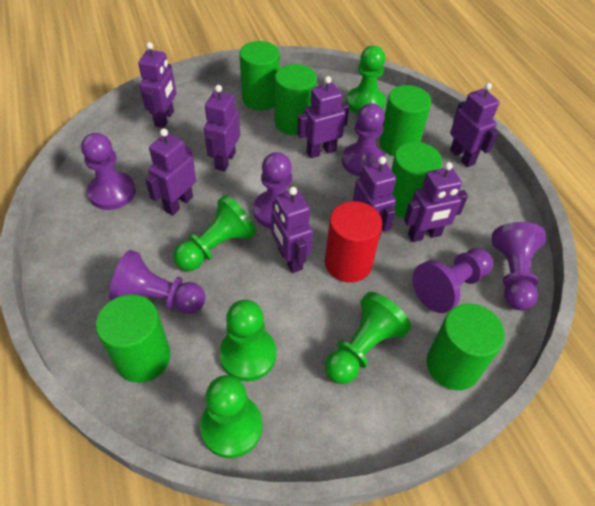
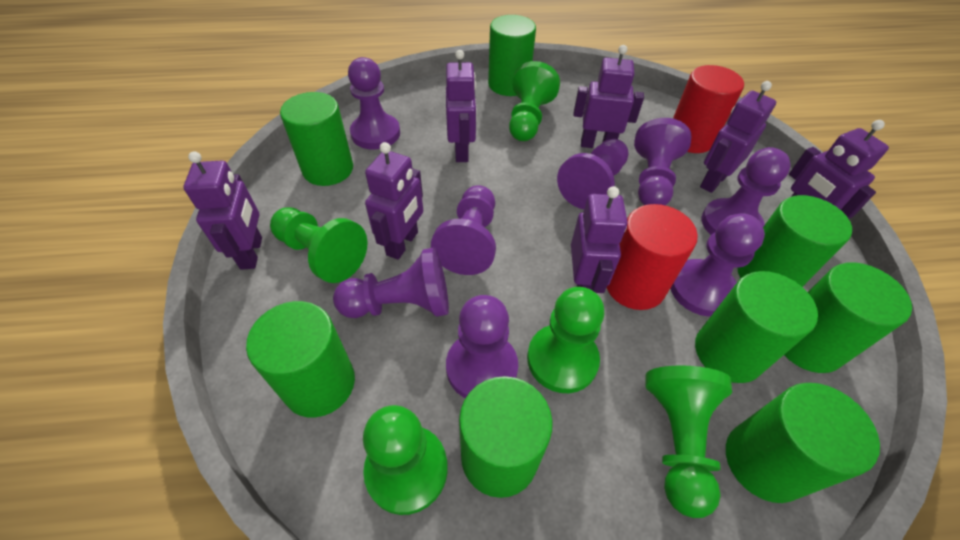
green cylinder: [96,295,171,383] [239,41,280,110] [275,64,317,135] [380,85,431,156] [391,142,442,218] [427,304,505,390] = 6 -> [246,301,355,417] [280,92,353,186] [459,376,553,498] [488,15,536,96] [695,271,818,383] [726,383,880,503] [737,195,852,287] [784,262,912,373] = 8
purple pawn: [81,133,136,210] [109,250,206,314] [253,152,292,229] [342,103,385,177] [412,248,493,313] [492,222,546,310] = 6 -> [333,247,449,318] [348,57,400,150] [431,185,496,275] [446,295,518,398] [557,139,628,209] [634,118,691,205] [670,213,765,317] [702,147,791,235] = 8
purple robot: [138,42,176,128] [145,128,196,216] [204,85,240,172] [271,187,313,273] [297,76,349,158] [353,156,396,240] [404,162,468,242] [450,83,499,167] = 8 -> [183,151,262,270] [365,142,423,260] [446,50,477,162] [571,186,628,293] [574,45,644,148] [700,81,776,193] [789,120,889,219] = 7
red cylinder: [325,201,382,283] = 1 -> [606,204,698,310] [673,65,744,153] = 2

